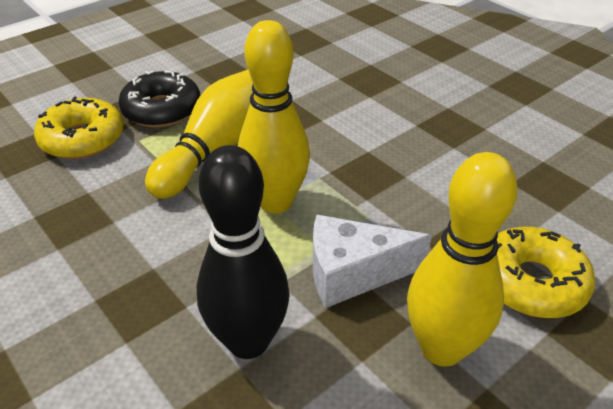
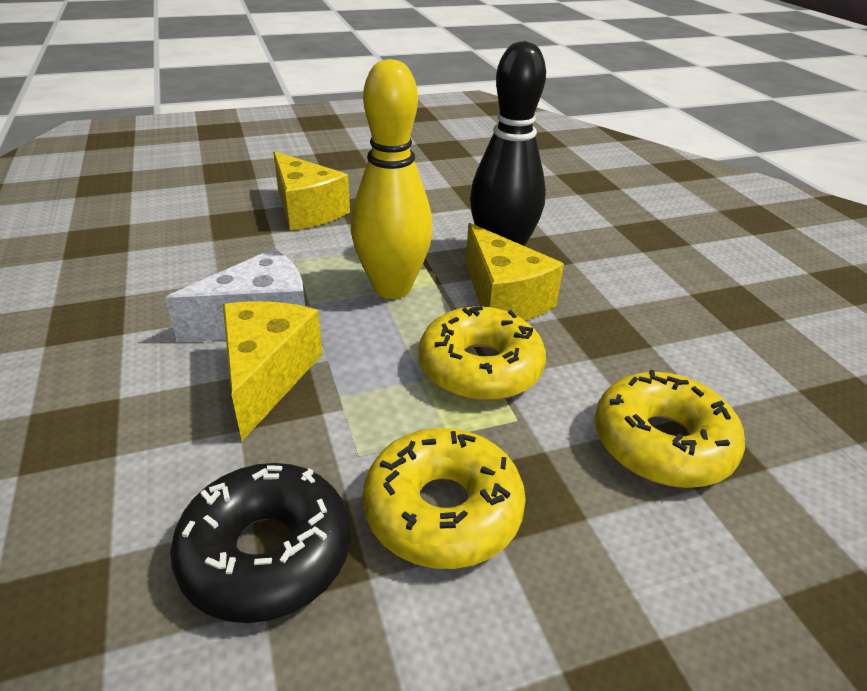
yellow bowling pin: [145,70,253,199] [238,20,310,213] [407,152,517,367] = 3 -> [351,59,433,299] = 1
yellow cheese: none = 0 -> [223,301,322,441] [273,151,350,231] [466,223,564,321] = 3
yellow donut: [34,97,124,159] [497,227,595,318] = 2 -> [363,428,526,569] [419,306,546,401] [595,370,745,488] = 3

